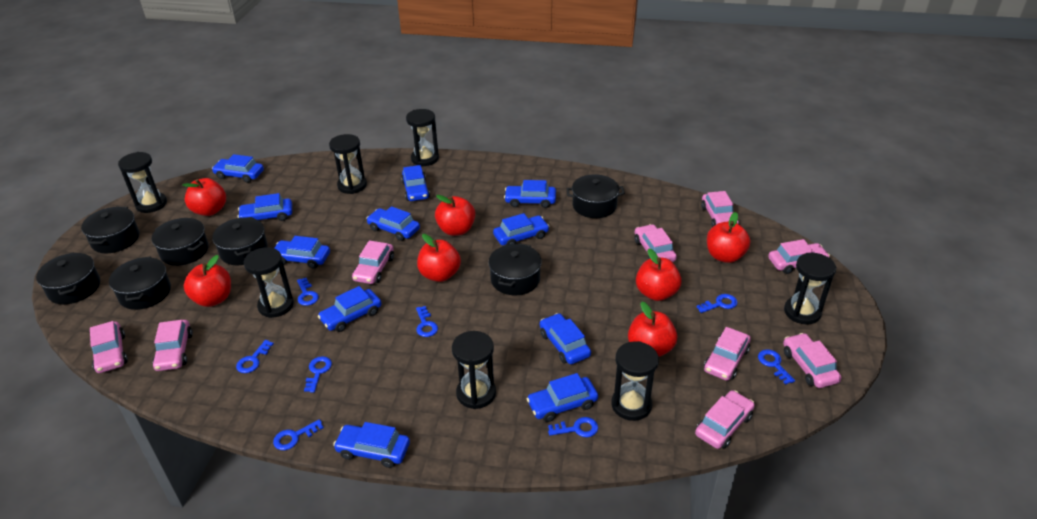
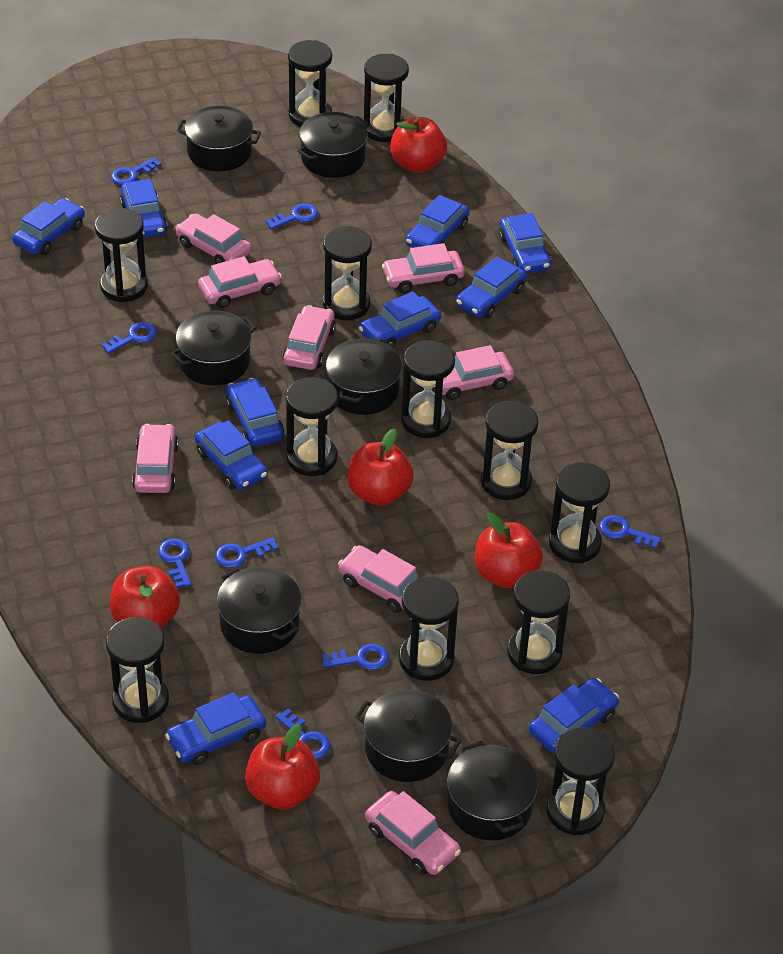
black hourglass: [118,152,167,213] [244,247,294,318] [329,134,367,194] [406,109,439,166] [452,331,496,409] [611,341,659,421] [784,253,836,325] = 7 -> [95,208,148,302] [106,617,169,723] [286,377,338,476] [288,40,332,127] [323,226,372,320] [364,54,409,142] [399,576,459,681] [401,340,455,438] [481,401,538,500] [507,570,570,674] [546,727,615,835] [549,462,610,563] = 12
blue car: [212,154,264,183] [238,193,292,221] [274,236,330,269] [318,286,381,332] [333,422,410,468] [366,206,420,241] [401,165,430,201] [493,213,549,245] [504,180,556,208] [527,373,598,422] [540,313,591,364] = 11 -> [12,198,85,255] [120,179,168,238] [165,692,266,765] [195,420,268,490] [226,378,284,447] [359,291,441,348] [405,195,469,248] [456,257,527,318] [499,213,551,273] [529,678,619,753] = 10
pink car: [90,321,128,373] [153,320,193,371] [352,241,394,284] [635,224,677,262] [695,390,755,449] [701,191,739,227] [704,327,751,381] [768,239,830,274] [783,333,842,388] = 9 -> [132,424,179,493] [176,213,252,264] [198,256,282,308] [282,305,336,370] [338,545,419,613] [365,791,461,875] [382,243,465,293] [442,345,514,400] = 8
red apple: [183,178,226,216] [184,255,231,307] [417,234,461,282] [435,195,475,236] [628,302,677,357] [636,248,682,301] [707,212,750,263] = 7 -> [110,566,180,628] [245,724,320,810] [347,429,414,506] [390,117,447,173] [475,513,543,588] = 5

